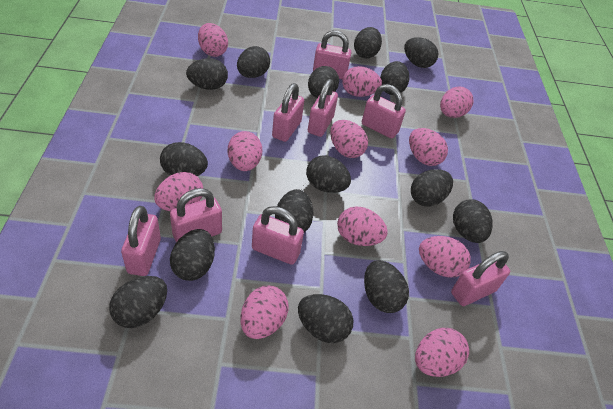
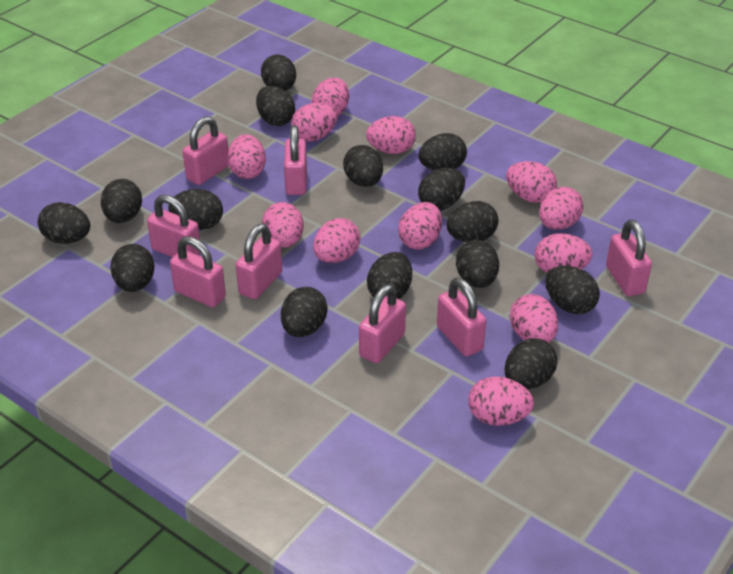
pink egg: [154,172,203,211] [198,23,228,57] [228,131,262,171] [240,285,289,339] [330,120,368,158] [337,206,388,246] [342,66,382,97] [409,128,448,166] [415,328,469,377] [419,236,471,277] [440,87,474,118] = 11 -> [227,134,266,179] [262,202,304,248] [291,103,337,142] [312,77,349,116] [313,218,361,263] [366,116,416,154] [398,202,442,249] [468,376,534,426] [506,161,557,203] [510,294,558,343] [535,233,593,273] [539,187,583,230] = 12

